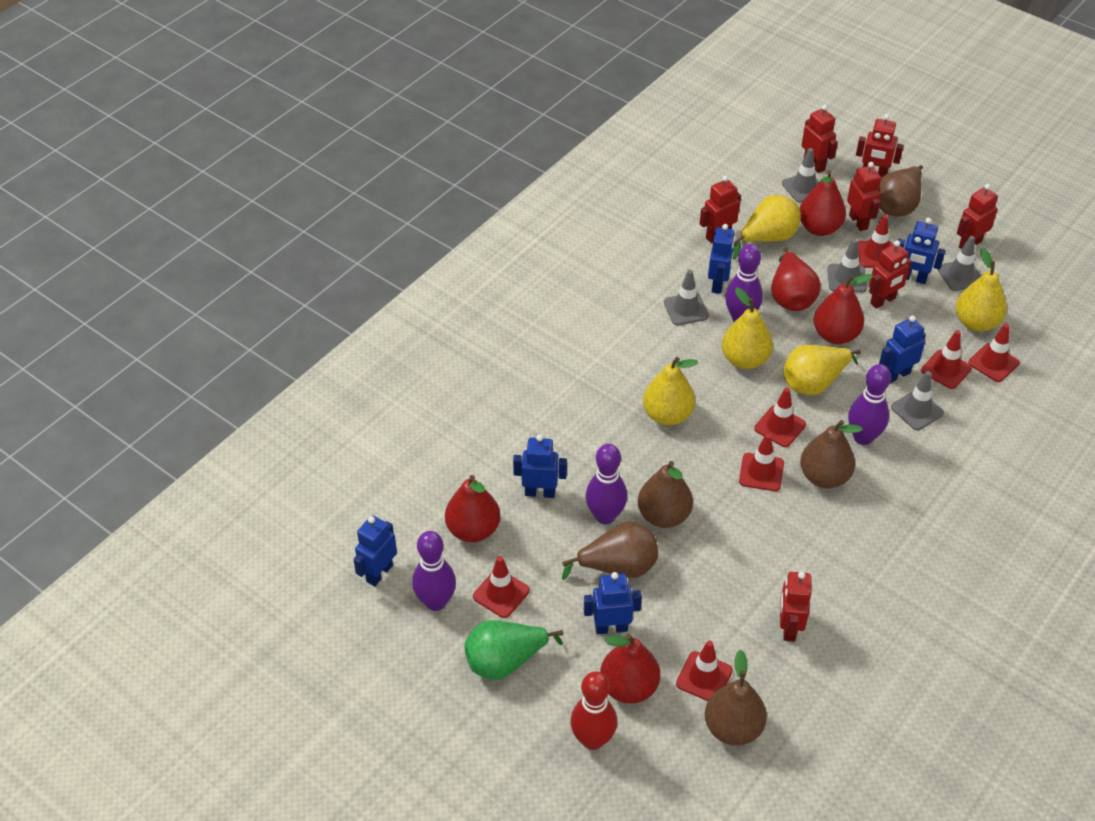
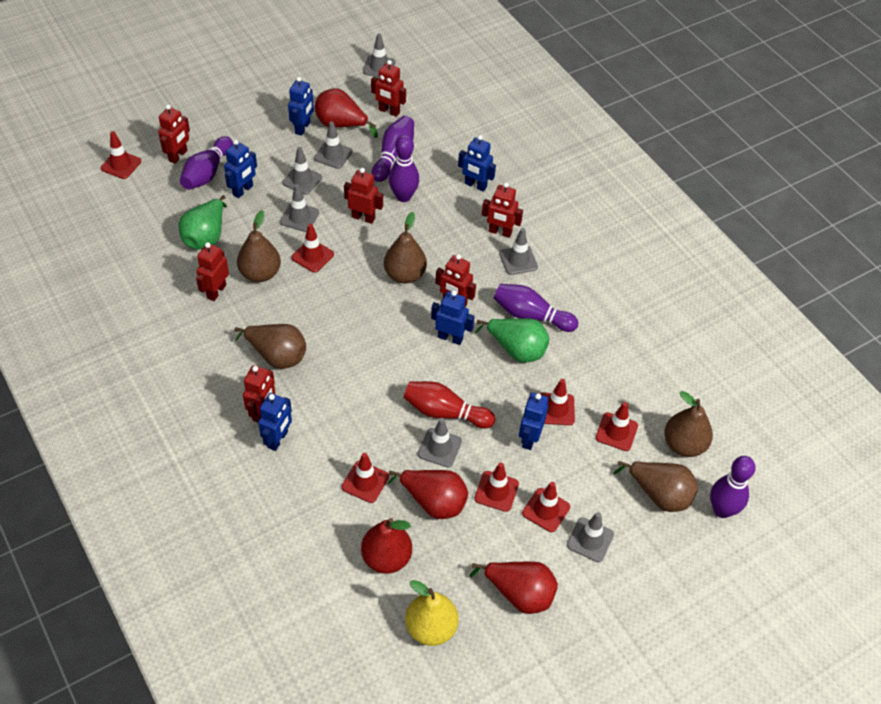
green pear: [465,620,563,680] = 1 -> [179,195,227,250] [474,318,549,363] = 2
grey traffic cone: [664,270,709,326] [782,148,819,203] [827,239,867,293] [891,371,944,430] [937,236,981,291] = 5 -> [280,184,319,232] [282,147,322,195] [314,122,352,169] [363,33,396,77] [418,418,462,467] [499,228,538,275] [567,512,614,562] = 7
purple bowling pin: [412,531,456,611] [586,444,627,524] [725,244,763,322] [848,364,891,445] = 4 -> [180,136,233,190] [372,116,414,182] [389,135,419,202] [494,284,578,332] [710,456,756,518] = 5
red pear: [445,475,500,542] [600,633,660,704] [771,248,821,311] [799,170,846,236] [814,274,873,344] = 5 -> [315,89,378,138] [361,518,412,574] [387,470,468,519] [469,562,558,614] = 4
yellow pear: [643,357,698,425] [722,288,773,369] [733,195,801,260] [783,345,861,395] [955,248,1007,332] = 5 -> [405,580,459,646] = 1

